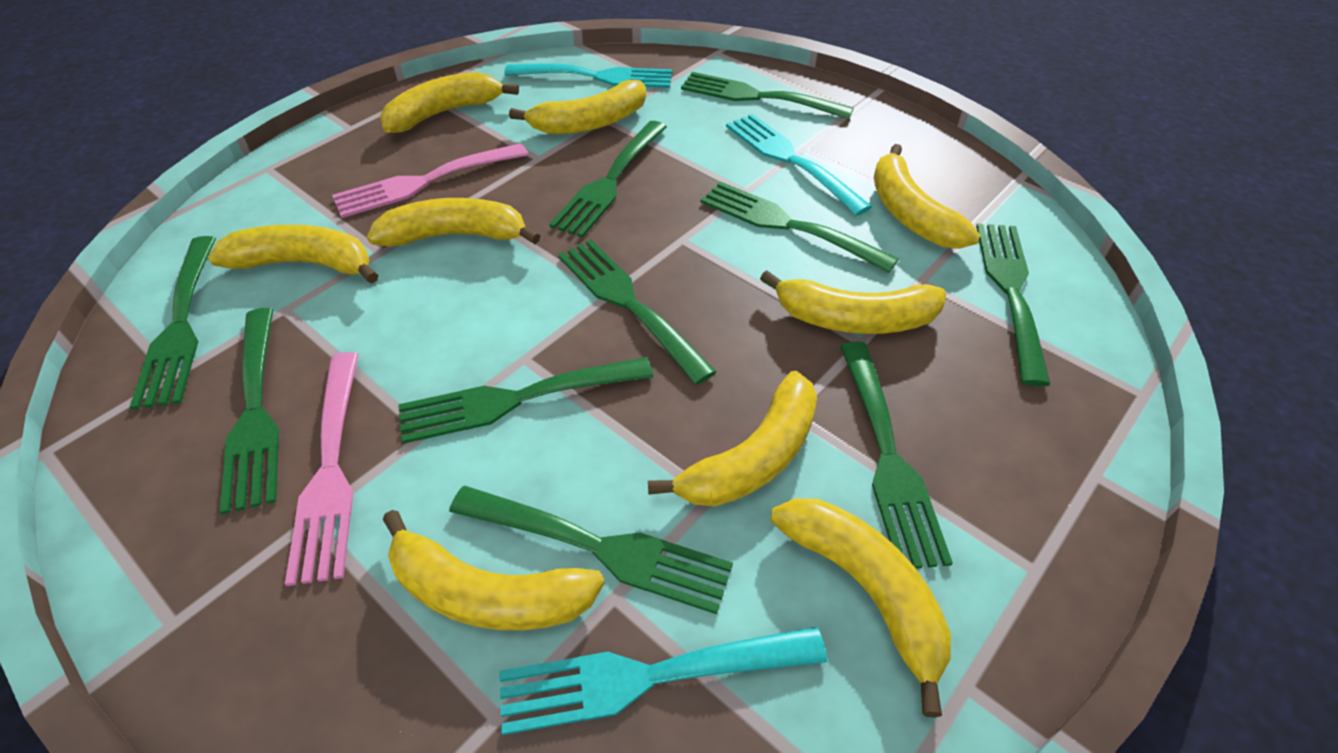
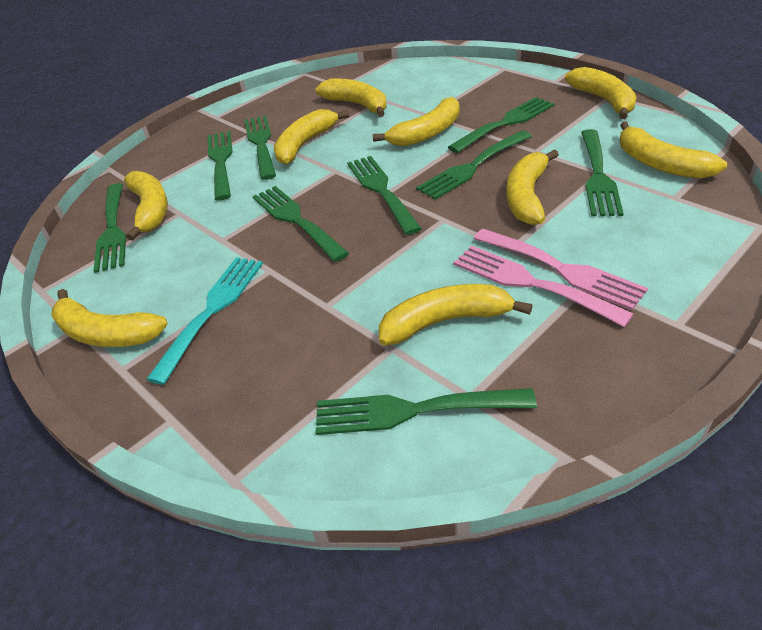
green fork: [130,236,216,410] [220,308,279,514] [398,357,653,444] [449,486,733,614] [549,121,667,238] [558,240,717,385] [681,72,854,119] [701,181,899,273] [840,342,953,569] [976,223,1050,386] = 10 -> [93,183,126,273] [207,131,233,200] [244,115,276,180] [252,186,349,262] [316,388,537,435] [347,156,422,235] [416,131,532,200] [448,97,555,153] [581,129,624,216] = 9
turquoise fork: [499,627,827,735] [504,63,672,88] [726,114,872,216] = 3 -> [146,257,263,385] = 1

